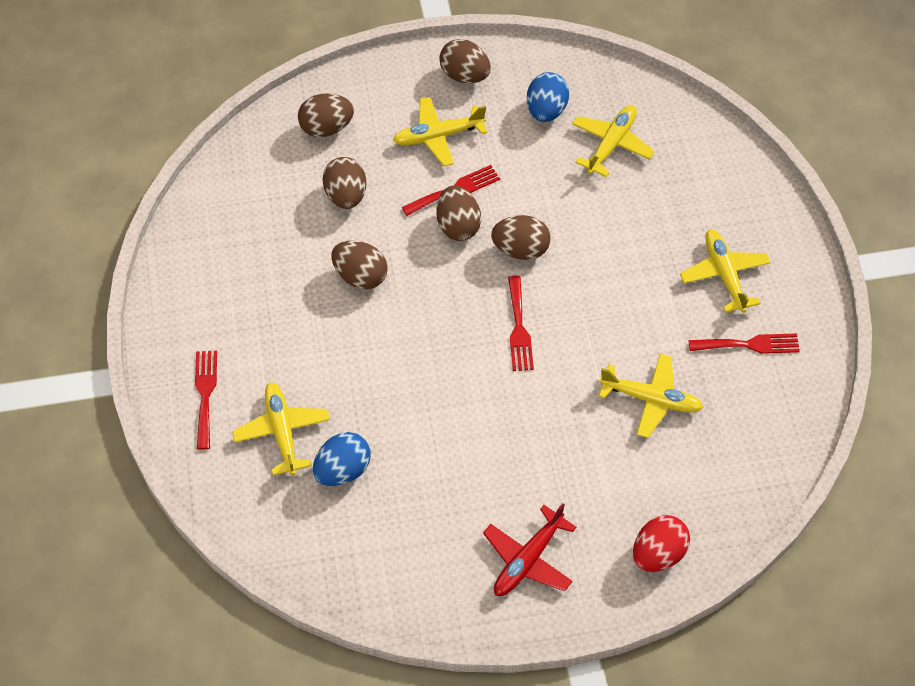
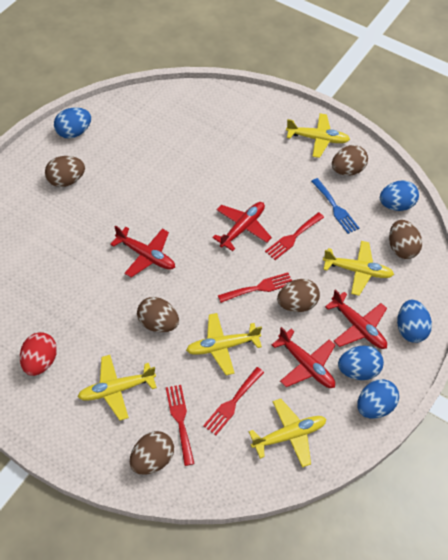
blue egg: [313,432,371,486] [527,72,569,122] = 2 -> [54,107,91,139] [338,345,384,380] [357,379,399,419] [380,180,419,211] [397,300,432,343] = 5
blue fork: none = 0 -> [311,178,359,234] = 1
red plane: [483,503,576,596] = 1 -> [110,226,175,277] [212,202,272,251] [272,327,335,388] [325,289,387,349] = 4

